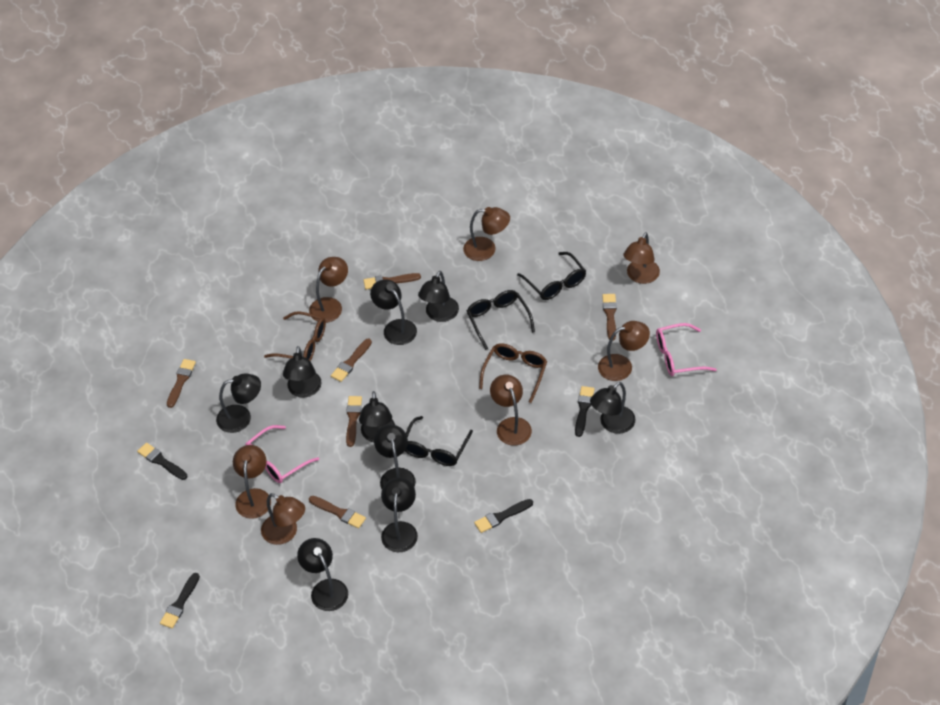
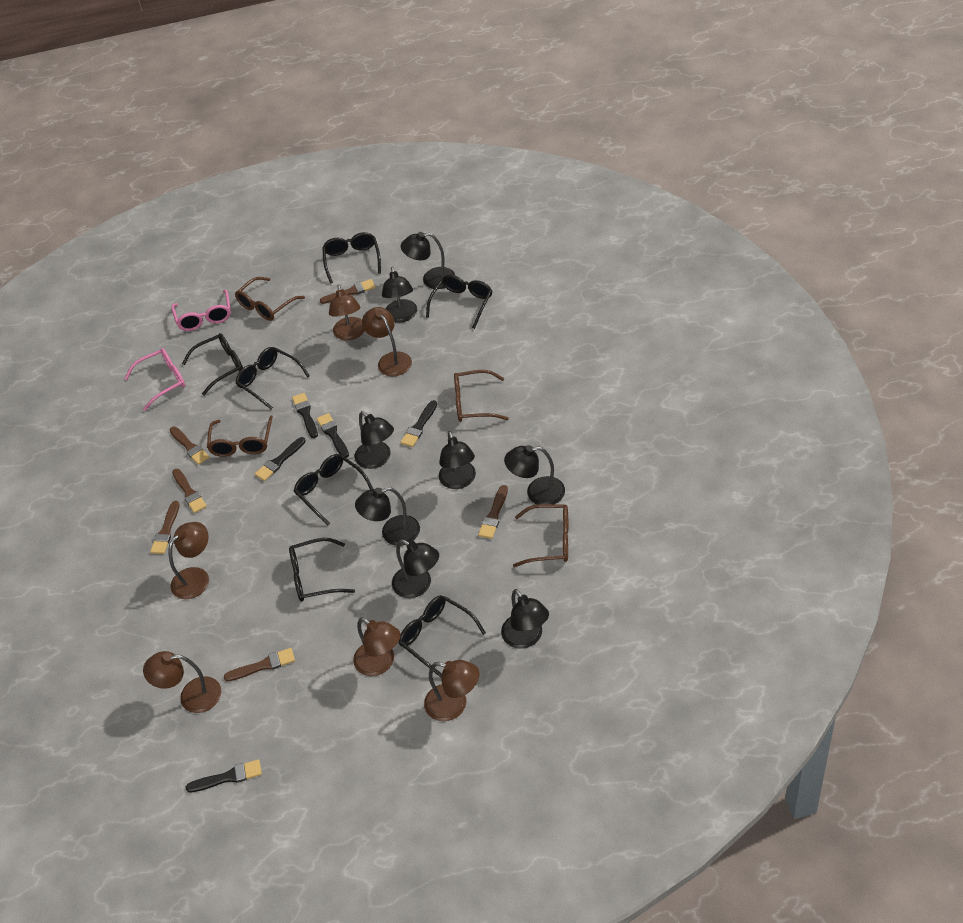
black brush: [137,443,187,480] [160,573,200,628] [474,499,533,533] [575,386,595,437] = 4 -> [186,759,262,793] [255,437,306,481] [292,393,318,438] [317,413,349,458] [400,400,437,447] = 5
black glasses: [405,416,473,466] [467,290,535,350] [517,252,586,300] = 3 -> [182,333,243,395] [236,347,310,410] [289,538,355,602] [294,454,373,526] [322,232,381,283] [399,595,486,677] [426,275,492,329] = 7
black lamp: [216,373,261,433] [283,346,322,398] [297,538,348,611] [359,391,395,442] [370,280,417,345] [374,425,416,489] [381,478,418,552] [418,271,459,322] [590,382,635,434] = 9 -> [355,411,394,469] [355,487,420,546] [382,267,417,323] [392,540,439,598] [401,232,455,289] [439,431,476,489] [501,589,549,649] [504,445,565,505] = 8
brown glasses: [264,311,326,361] [479,343,547,403] = 2 -> [207,415,273,457] [235,277,305,321] [454,370,509,422] [513,504,568,567] = 4
brown lamp: [233,445,271,519] [261,493,305,545] [309,257,348,323] [463,207,510,261] [490,375,532,446] [598,321,650,381] [623,232,660,284] = 7 -> [143,651,221,713] [169,522,209,599] [329,285,365,341] [353,617,401,676] [362,307,412,376] [424,660,479,721] = 6

